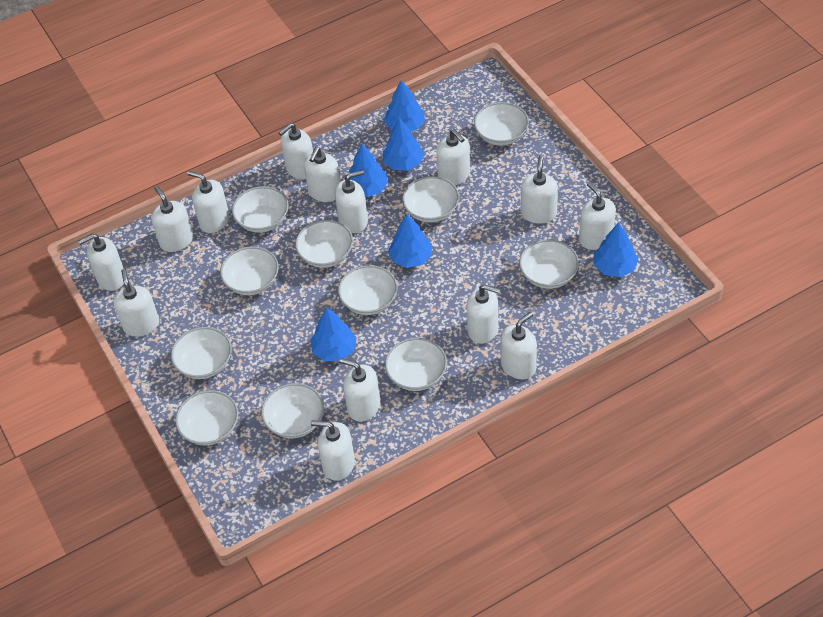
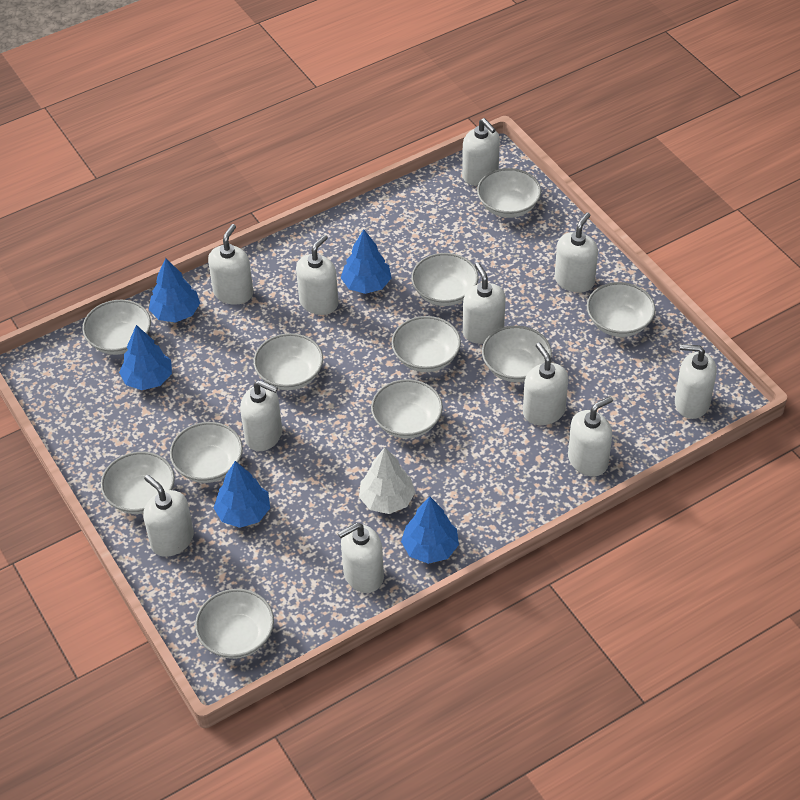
blue tree: [310,308,357,361] [349,144,388,197] [383,118,424,171] [384,80,425,131] [388,214,432,268] [593,223,639,277] = 6 -> [119,325,172,390] [149,258,200,322] [214,461,270,528] [341,229,391,294] [401,497,459,564] = 5
white soap dispenser: [78,234,124,291] [114,269,159,337] [152,186,193,252] [187,171,229,233] [278,123,313,180] [304,147,341,202] [311,421,355,481] [335,170,368,233] [339,358,380,422] [436,129,470,185] [467,284,501,344] [500,311,537,379] [521,155,558,224] [579,182,616,250] = 14 -> [143,475,194,557] [208,224,253,305] [240,380,282,451] [296,235,339,315] [338,523,384,593] [462,118,500,186] [463,262,506,344] [523,343,568,425] [555,212,598,293] [568,396,613,477] [675,344,717,419] = 11
white tree: none = 0 -> [359,447,415,514] = 1

